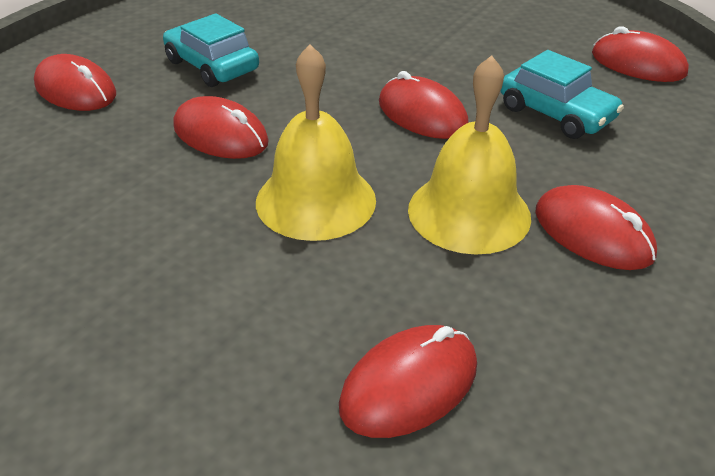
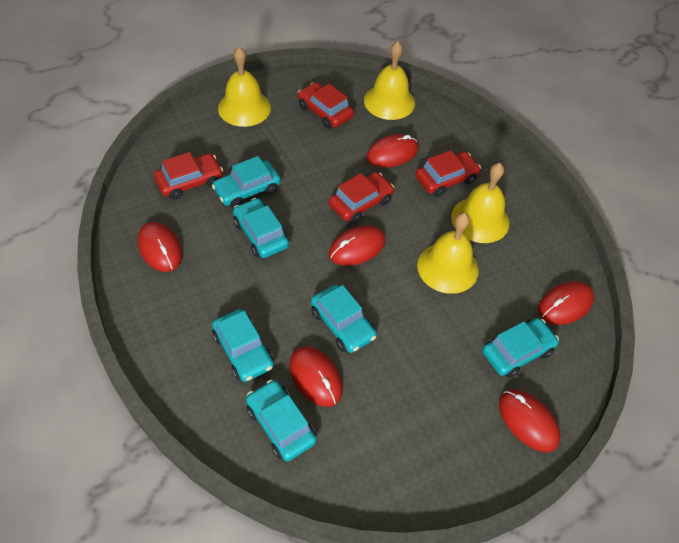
red car: none = 0 -> [154,152,223,200] [298,82,354,129] [329,172,394,223] [415,150,481,197] = 4
turquoise car: [163,13,259,87] [500,50,624,139] = 2 -> [212,156,281,208] [212,309,274,382] [233,198,289,258] [246,380,317,461] [311,284,377,353] [482,318,559,378] = 6
yellow bell: [256,44,376,241] [408,55,531,255] = 2 -> [218,47,271,127] [364,41,415,120] [417,213,479,294] [451,163,510,243] = 4

